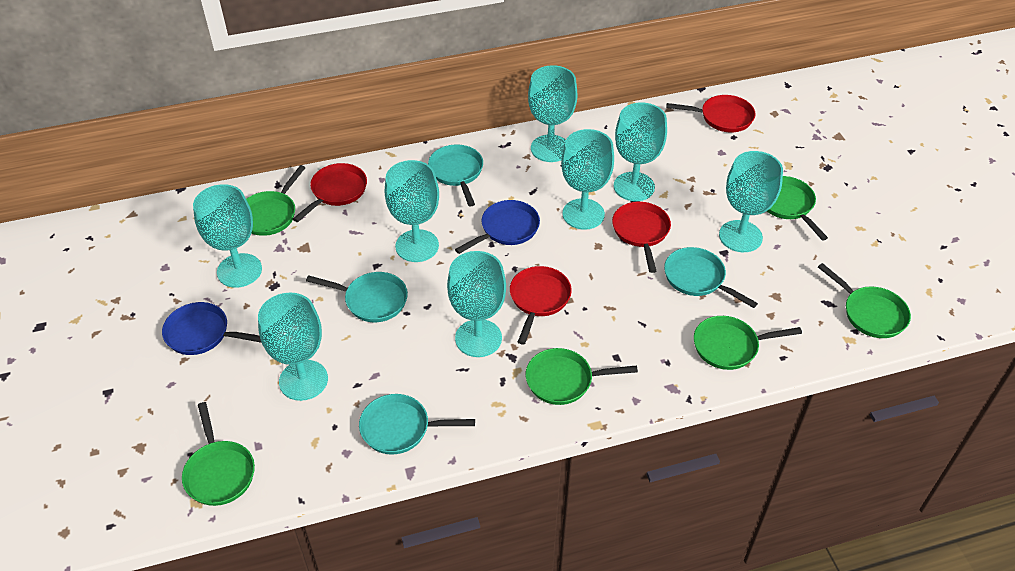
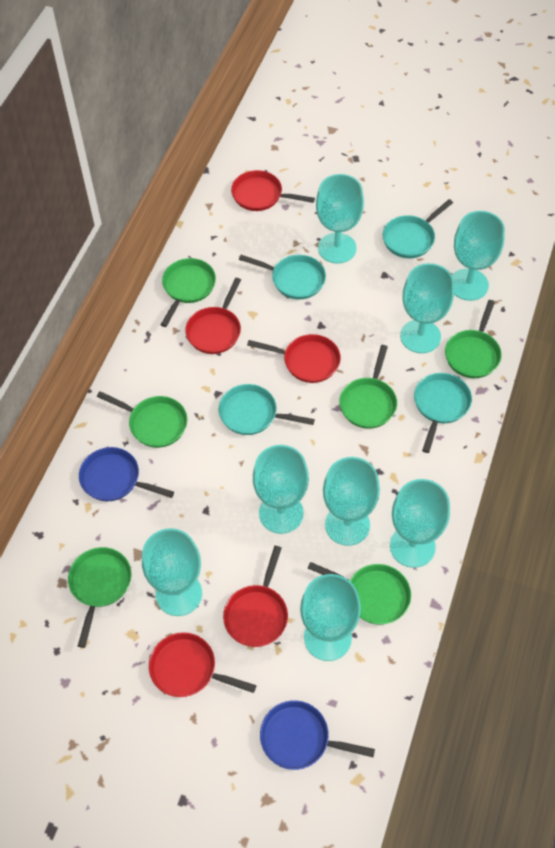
red pan: [293,163,367,222] [510,266,572,345] [612,202,671,273] [666,95,755,132] = 4 -> [149,632,256,697] [185,278,241,354] [223,546,288,647] [231,170,315,211] [247,334,341,383] = 5

